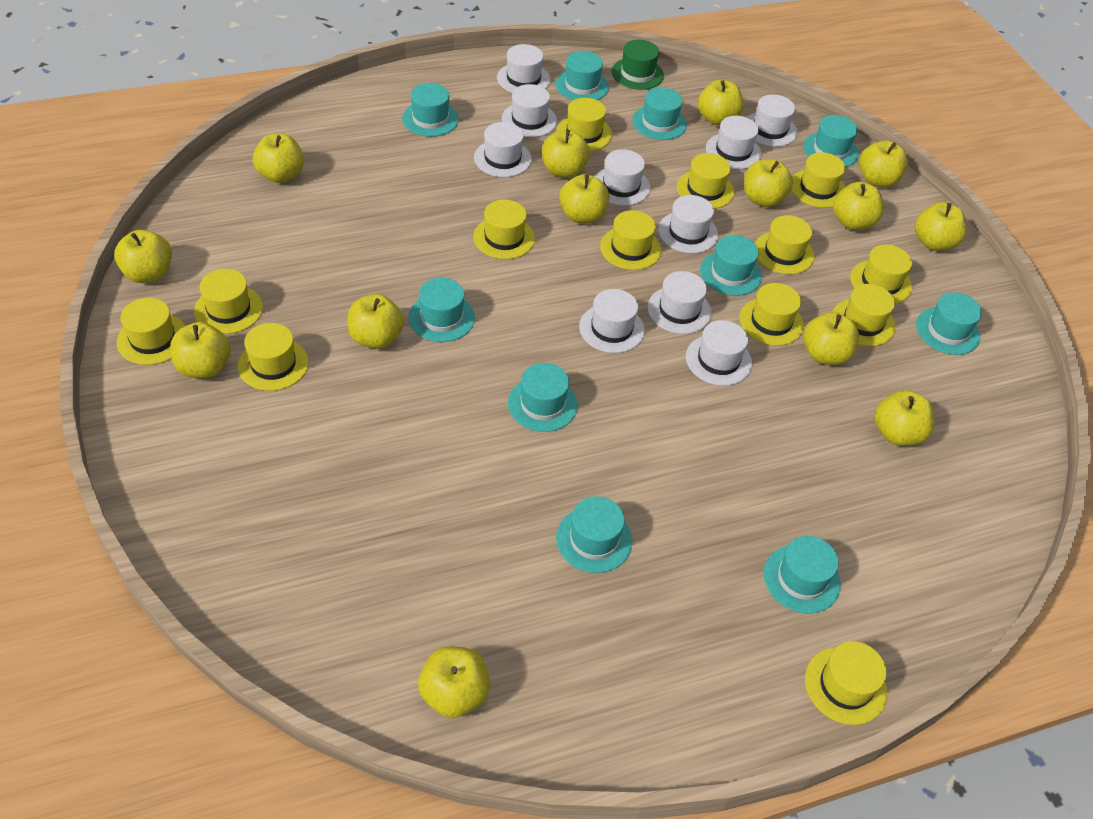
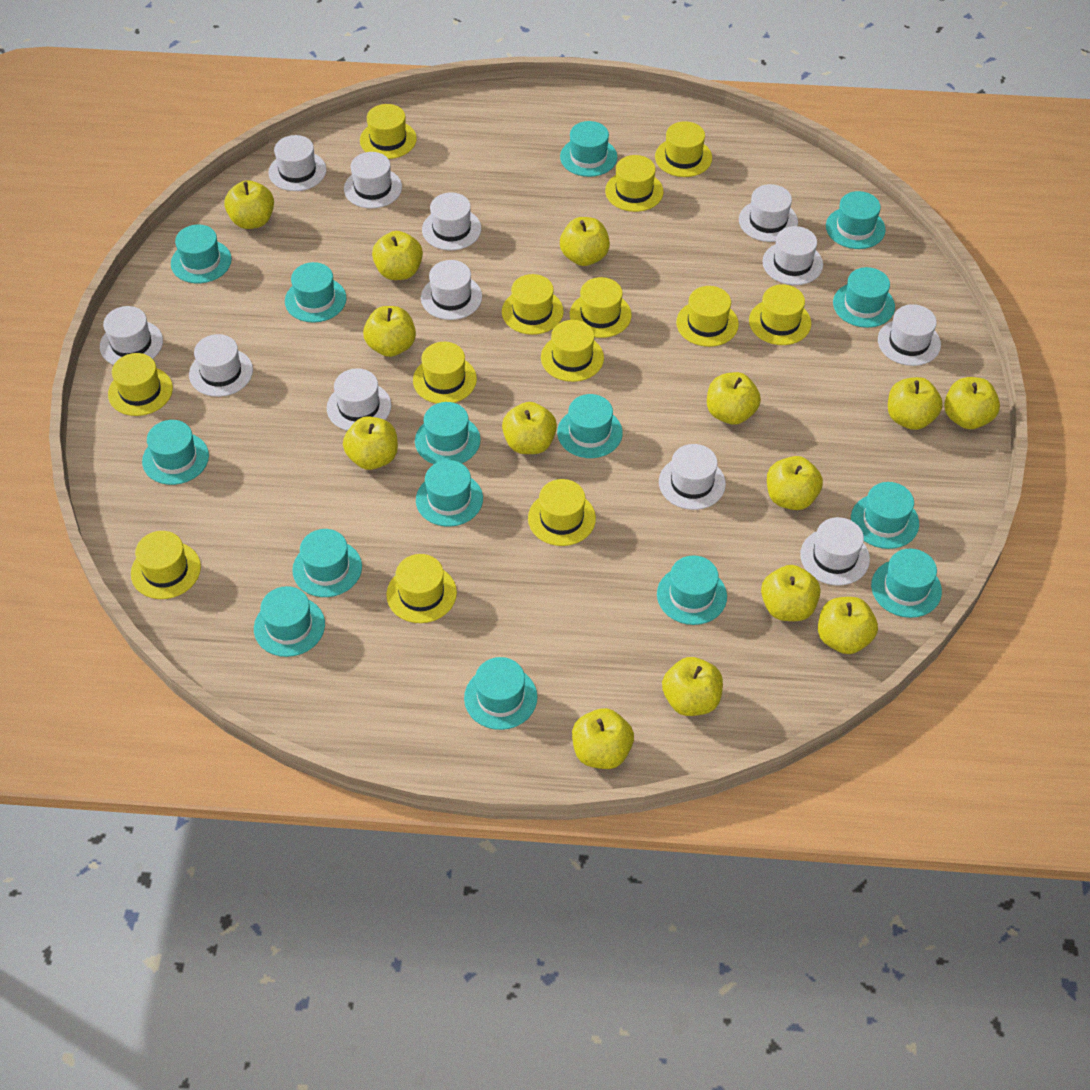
green hat: [612,40,664,90] = 1 -> none = 0
turquoise hat: [402,83,459,137] [409,278,475,342] [508,363,578,432] [556,51,609,100] [556,496,632,573] [632,87,687,140] [700,235,762,296] [764,536,841,614] [803,115,859,167] [916,292,982,355] = 10 -> [142,420,209,485] [171,225,232,283] [254,586,325,657] [285,262,347,323] [292,529,362,597] [415,402,481,464] [416,460,483,527] [464,657,537,730] [557,394,623,458] [560,121,617,177] [657,555,727,625] [826,191,886,249] [833,267,895,328] [851,482,919,549] [871,548,942,618] = 15
white hat: [474,122,532,177] [497,44,550,93] [502,84,557,137] [579,289,645,353] [595,149,651,206] [648,271,712,334] [658,195,718,253] [686,320,752,386] [706,116,762,169] [747,94,798,147] = 10 -> [100,306,163,365] [189,334,253,397] [268,135,326,191] [327,368,391,431] [344,152,402,208] [421,260,482,320] [422,192,481,250] [659,444,726,510] [739,184,798,242] [763,226,823,285] [800,517,870,586] [878,304,941,366] = 12

